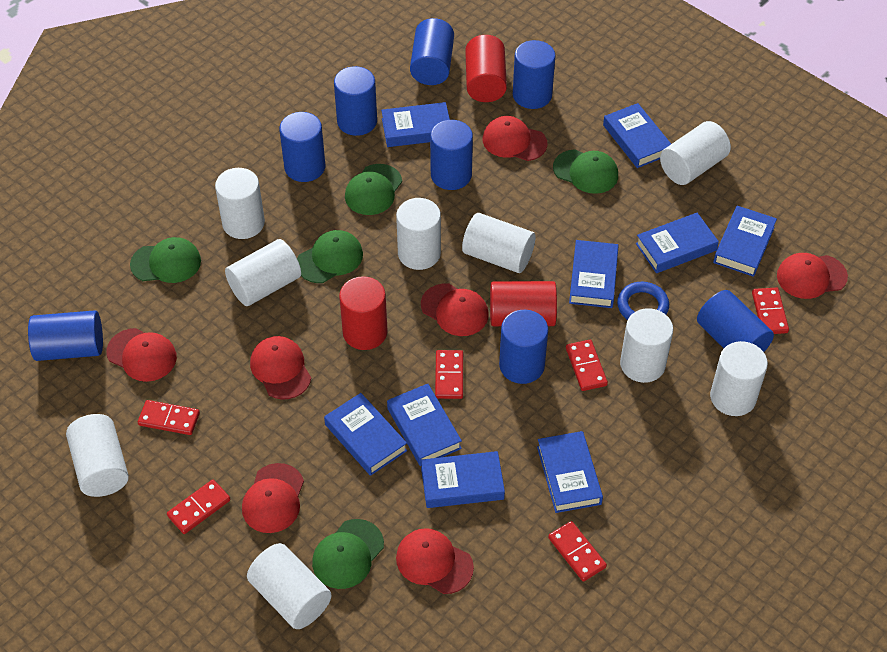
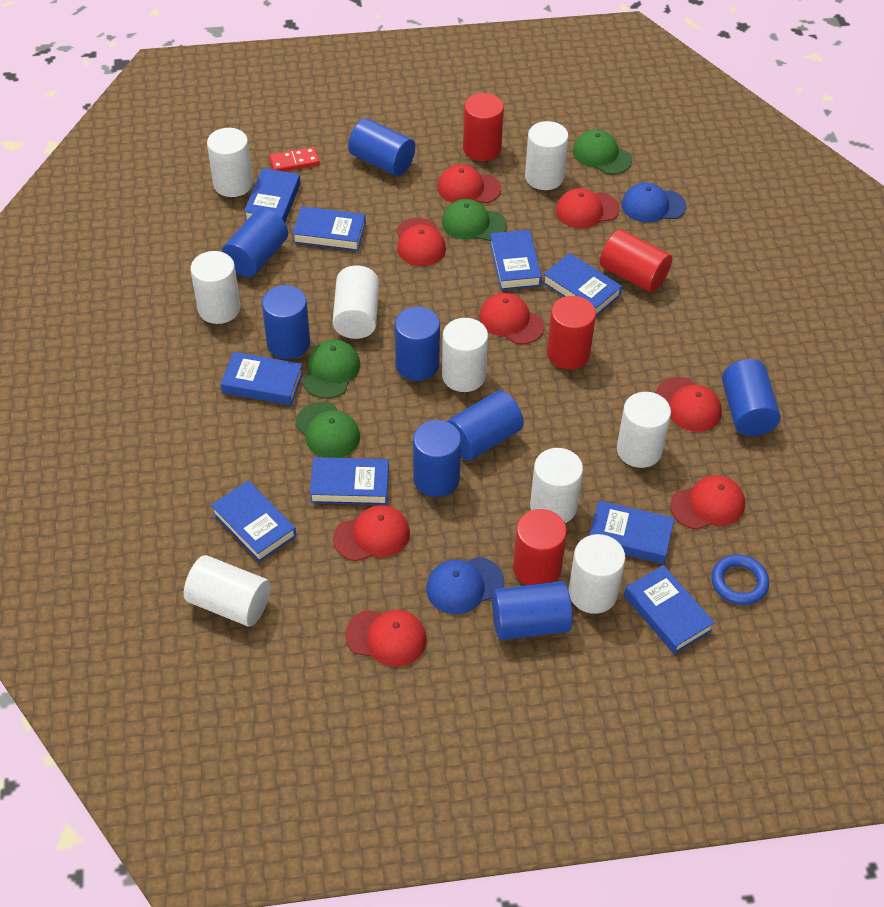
blue cap: none = 0 -> [426,557,504,614] [622,182,686,223] = 2
green cap: [130,237,201,283] [297,230,363,283] [312,519,384,589] [345,164,402,215] [553,149,618,194] = 5 -> [295,402,360,458] [302,339,360,399] [442,199,507,241] [573,129,632,175] = 4
red cap: [106,328,177,382] [242,463,304,533] [250,336,311,399] [396,528,474,594] [421,283,489,336] [482,116,548,161] [777,253,848,299] = 7 -> [333,505,410,562] [345,610,427,667] [396,218,446,266] [437,164,501,203] [479,293,545,345] [555,188,620,229] [656,377,722,432] [670,475,745,530] = 8
red cylinder: [339,276,388,350] [465,35,507,102] [490,281,557,326] = 3 -> [463,93,504,161] [513,509,567,585] [547,296,596,369] [600,230,672,292] = 4
red domino: [138,400,200,435] [167,479,231,534] [435,350,463,399] [548,521,607,582] [566,340,608,391] [752,287,789,334] = 6 -> [269,147,320,171] = 1

